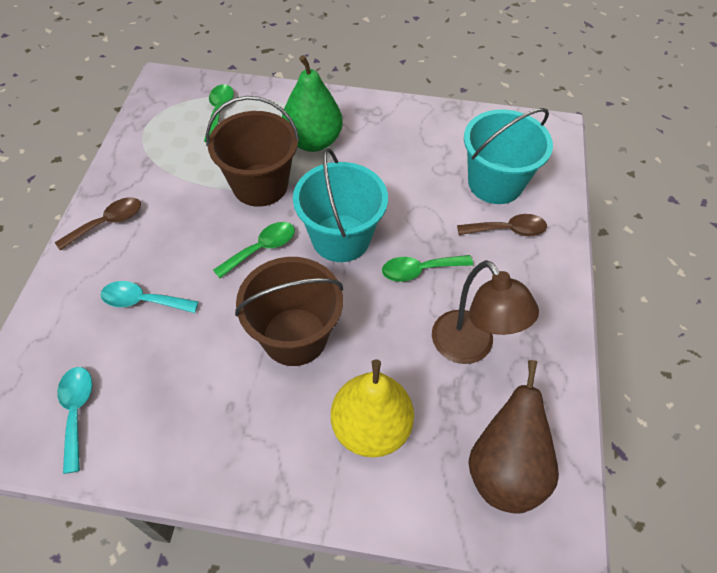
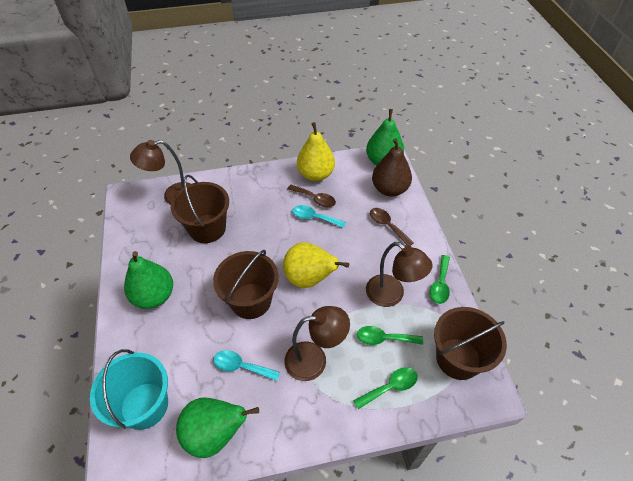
brown bucket: [206,96,299,207] [235,257,343,366] = 2 -> [171,175,229,243] [213,250,279,319] [434,307,507,380] = 3
brown lamp: [432,260,539,364] = 1 -> [130,140,191,205] [284,306,350,381] [366,242,432,307] = 3
green pear: [282,55,343,152] = 1 -> [124,251,173,309] [176,397,259,458] [366,109,404,166] = 3
turquoise bucket: [293,148,388,262] [464,108,553,204] = 2 -> [90,349,168,430] = 1
yellow pear: [331,359,414,457] = 1 -> [283,242,349,288] [297,122,335,181] = 2

